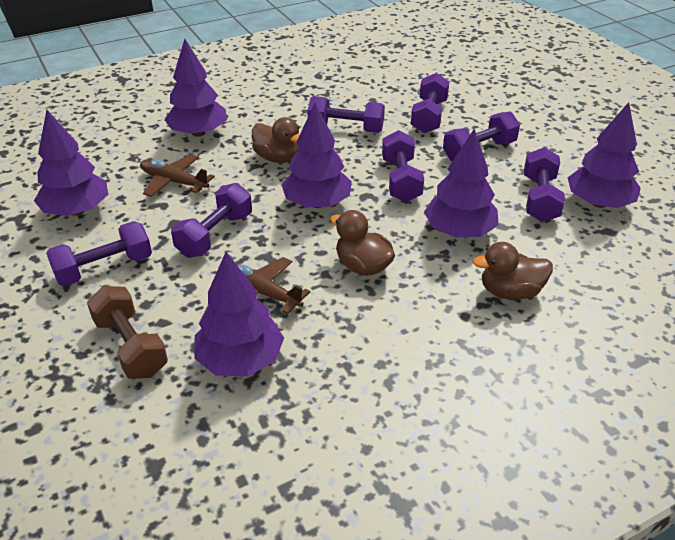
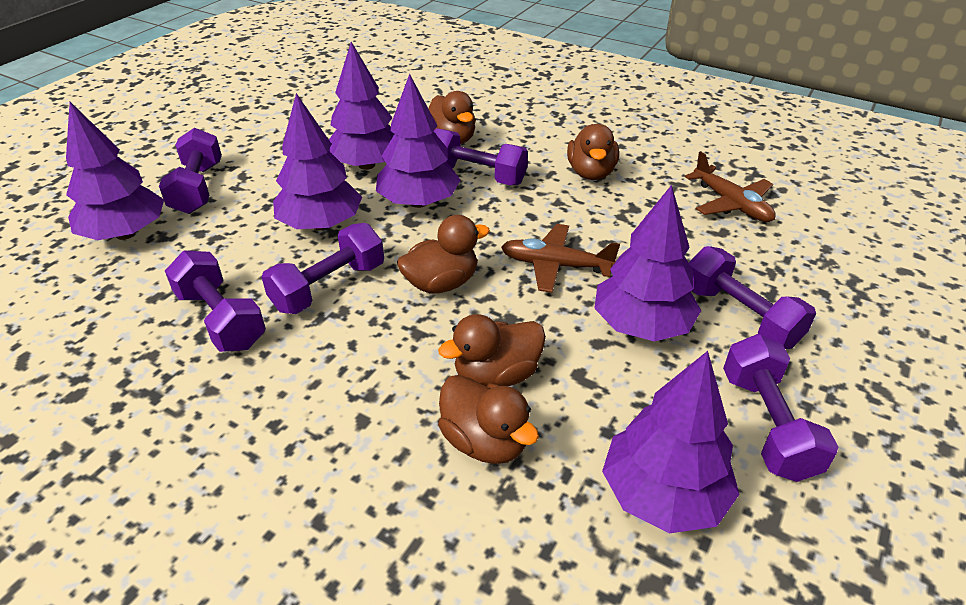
brown duck: [252,117,300,163] [330,210,395,276] [472,242,553,300] = 3 -> [397,215,490,294] [429,91,476,144] [438,314,546,386] [438,375,539,464] [567,124,619,180] = 5
brown dumbbell: [87,286,168,379] = 1 -> none = 0
purple dumbbell: [46,221,152,286] [171,183,252,258] [307,96,385,133] [382,130,424,202] [411,73,449,133] [443,111,520,161] [524,147,565,222] = 7 -> [159,128,222,214] [165,251,266,352] [262,223,384,314] [434,129,528,185] [689,246,816,349] [723,334,838,482] = 6

